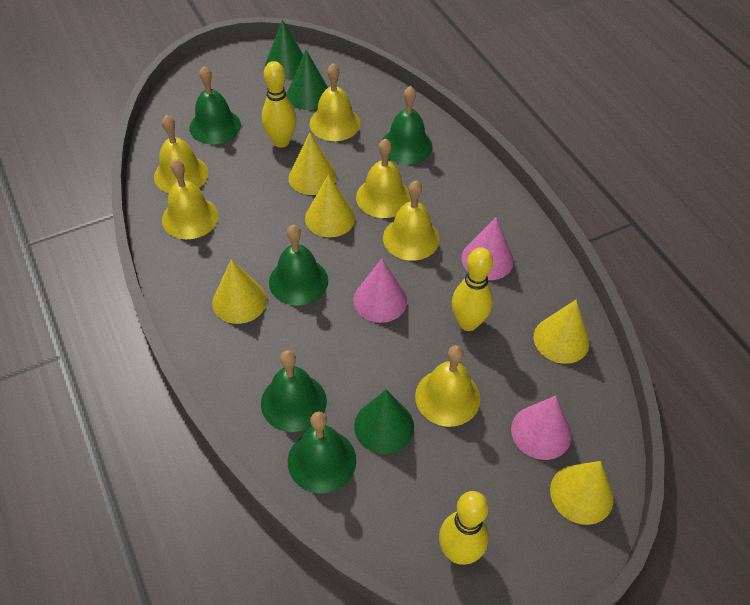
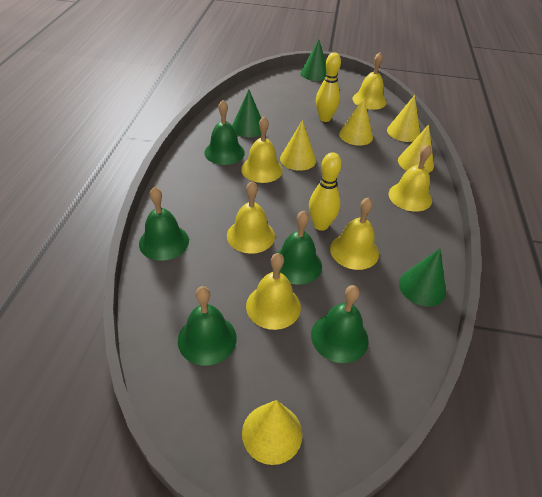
pink cone: [353,259,407,323] [462,217,514,280] [511,396,572,460] = 3 -> none = 0
yellow bowling pin: [262,61,296,148] [439,491,489,565] [452,247,493,331] = 3 -> [309,152,342,231] [316,52,341,122] = 2

